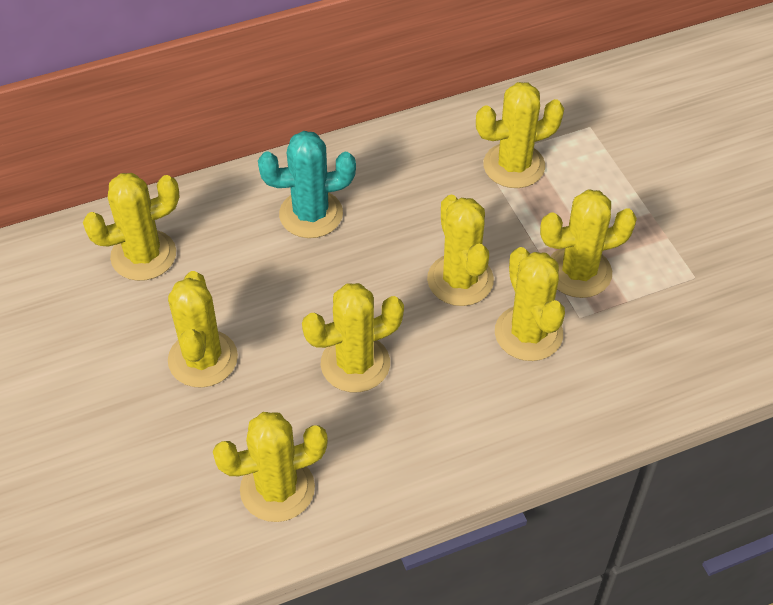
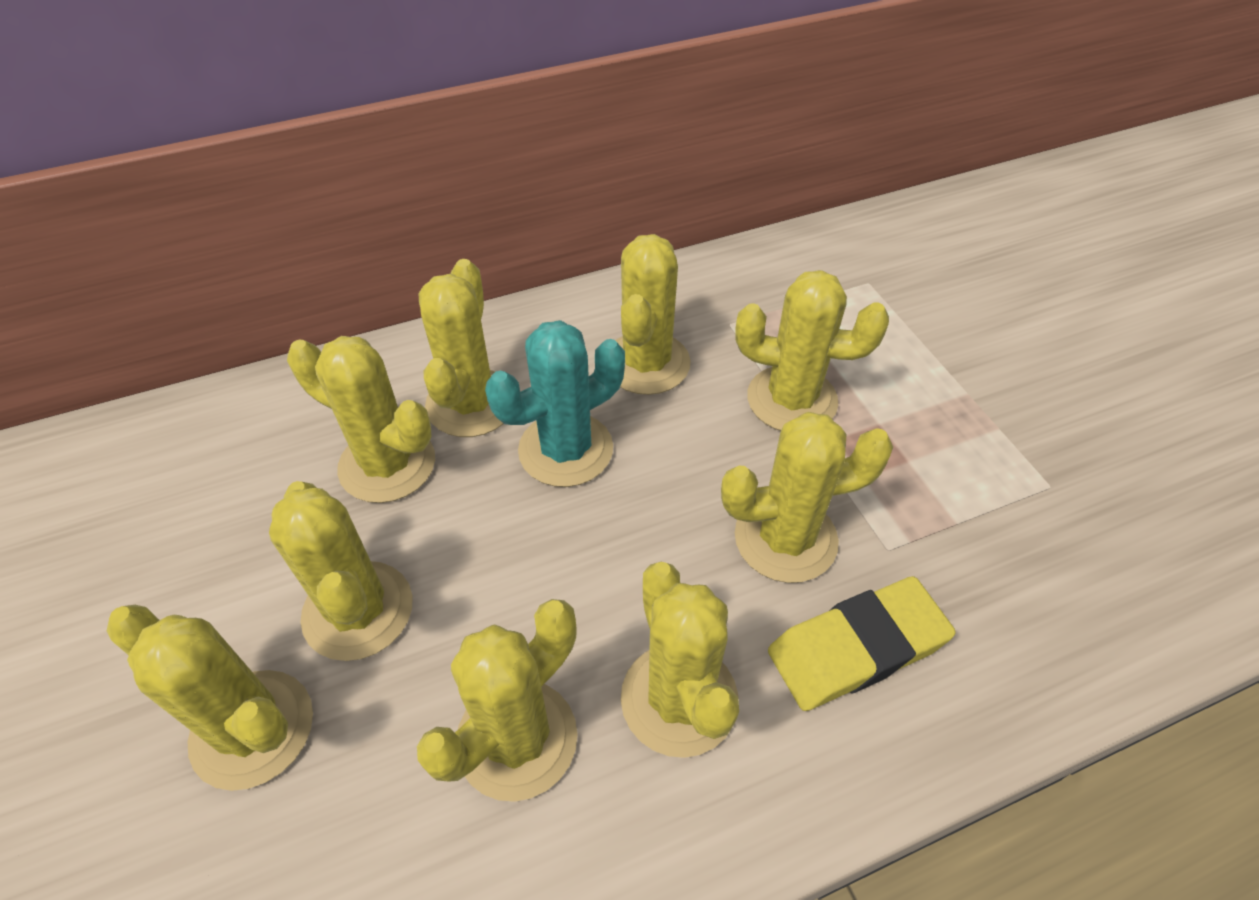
yellow cactus: [83,173,180,281] [168,271,238,388] [213,412,328,522] [302,283,404,392] [427,195,494,306] [476,82,564,188] [495,247,565,361] [540,189,637,298] = 8 -> [107,605,313,791] [269,481,412,661] [287,336,435,503] [417,599,577,802] [419,259,503,437] [615,234,691,395] [621,562,739,758] [721,412,893,583] [735,270,889,431] = 9
yellow eraser: none = 0 -> [768,576,956,711] = 1

